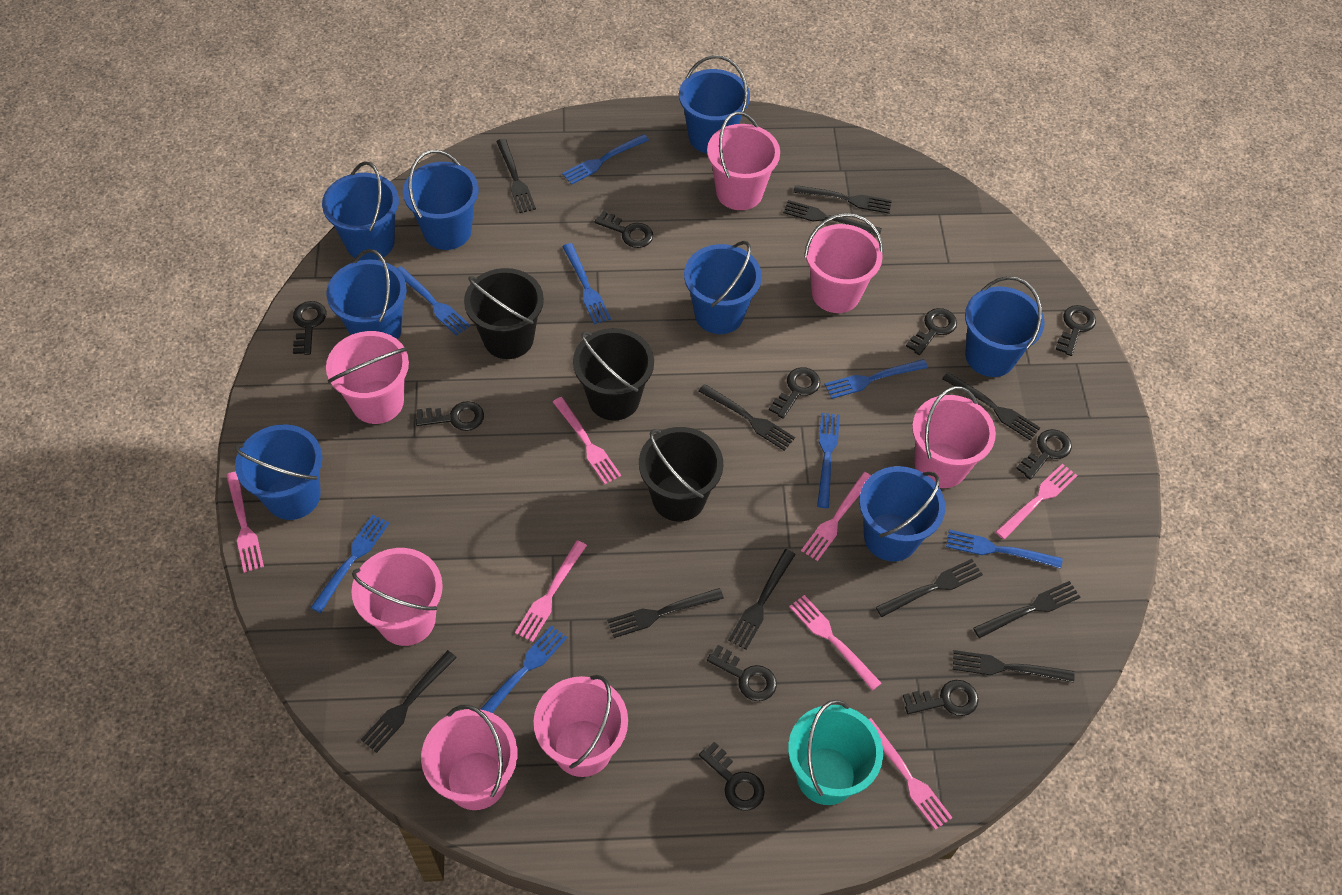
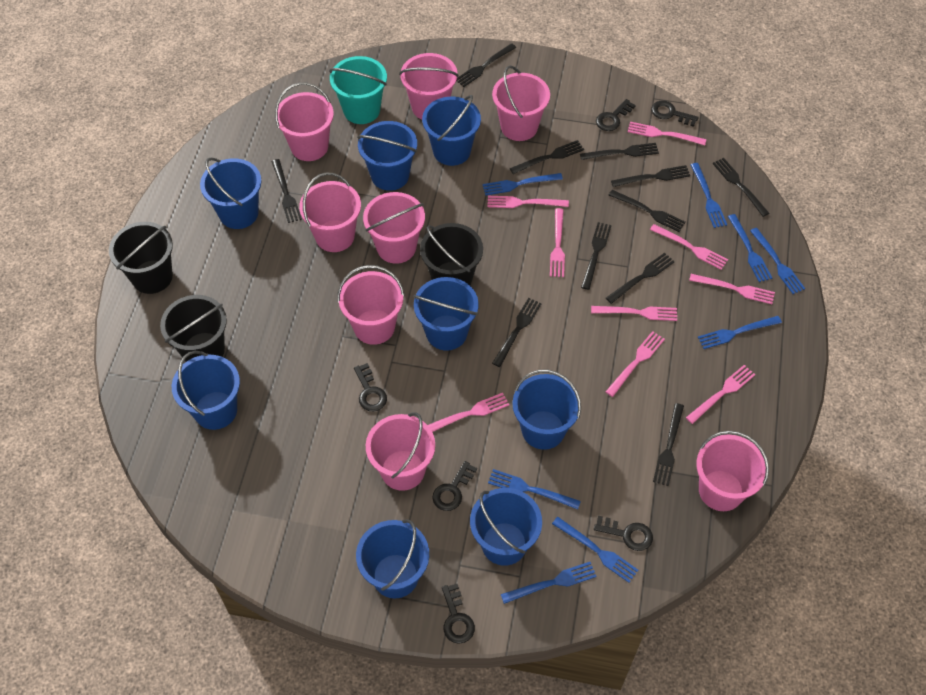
black key: [293,301,327,355] [416,401,484,431] [595,211,653,248] [699,742,765,811] [707,645,777,701] [769,367,820,419] [903,680,979,716] [906,308,957,355] [1016,429,1072,480] [1055,305,1096,356] = 10 -> [354,363,387,411] [432,461,477,511] [442,584,475,644] [594,516,653,551] [596,99,636,131] [651,101,699,127] = 6
pink bucket: [326,331,409,424] [351,548,443,646] [421,705,518,810] [534,675,628,777] [707,112,780,210] [804,213,883,313] [912,386,996,488] = 7 -> [275,82,334,161] [299,173,361,252] [337,265,405,345] [363,192,425,264] [366,412,435,491] [399,53,459,119] [492,65,550,141] [696,431,769,511] = 8
pink fork: [226,471,264,573] [515,540,587,642] [553,397,621,484] [789,595,881,691] [801,472,871,561] [868,718,953,830] [996,464,1077,540] = 7 -> [428,393,509,432] [488,196,569,208] [550,208,565,277] [591,306,677,321] [606,331,665,397] [628,122,706,145] [650,224,728,270] [686,365,756,424] [689,274,775,304] = 9

